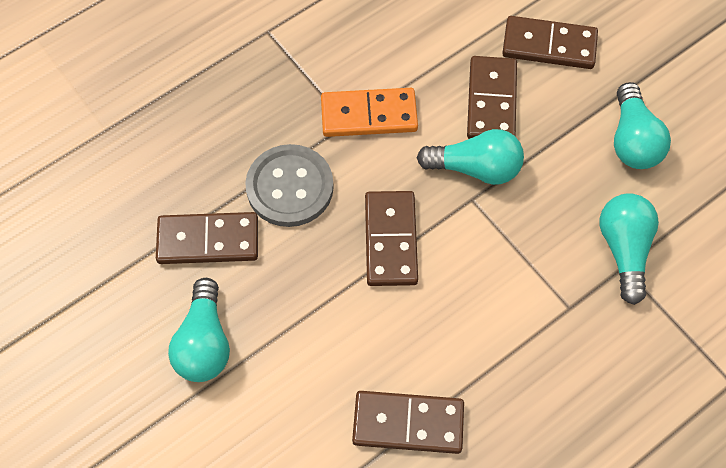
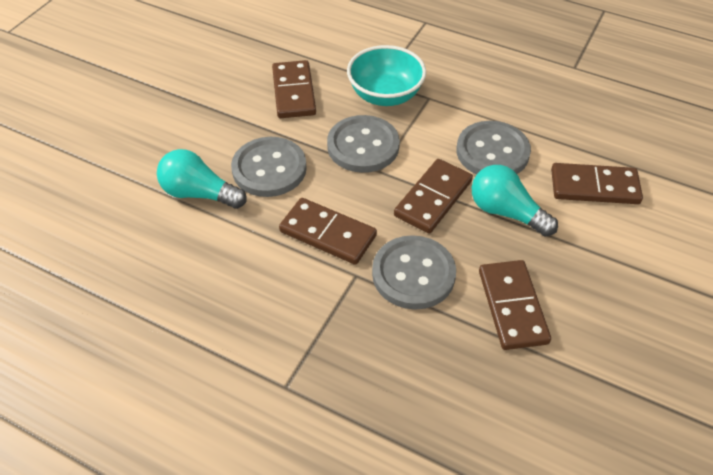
grey button: [245,144,334,227] = 1 -> [231,137,307,197] [327,115,400,173] [372,235,456,310] [456,121,531,175] = 4
orange domino: [321,88,418,137] = 1 -> none = 0
turquoise bowl: none = 0 -> [347,45,426,106] = 1
turquoise light bulb: [168,278,230,382] [417,129,524,185] [600,193,659,305] [614,82,671,169] = 4 -> [157,149,247,209] [472,165,558,237] = 2

